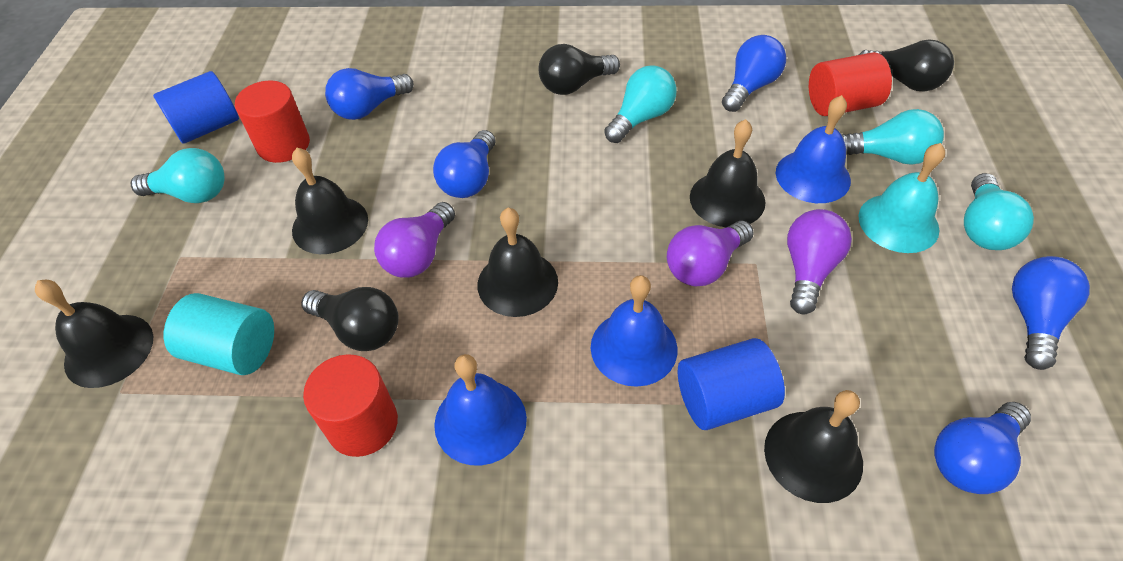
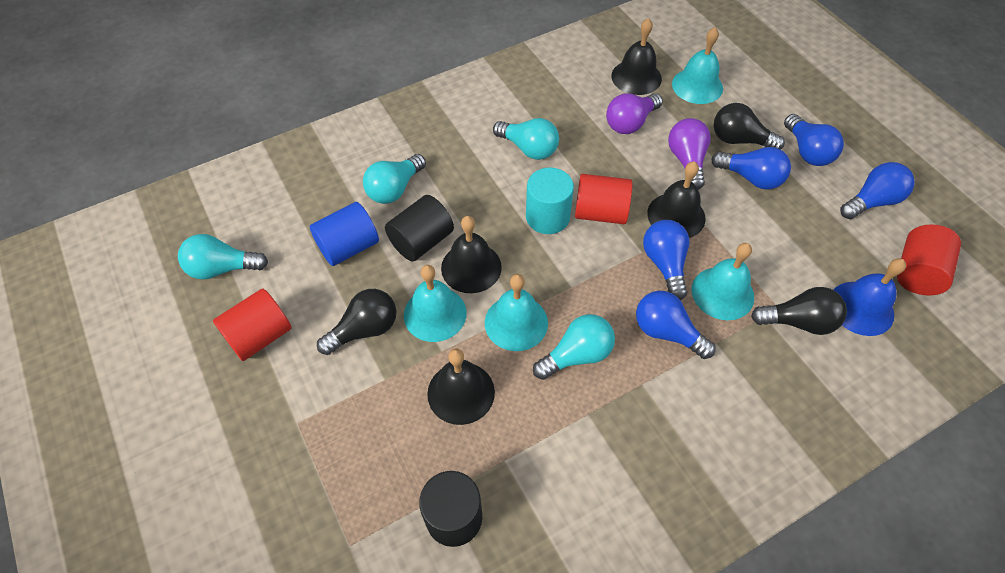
black bell: [35,280,153,388] [292,148,368,254] [478,208,558,317] [690,119,766,227] [764,390,863,503] = 5 -> [427,348,495,425] [441,216,502,293] [611,18,662,95] [647,161,706,238] = 4
black cylinder: none = 0 -> [385,195,454,262] [419,471,482,547] = 2
blue bell: [434,354,527,465] [591,275,677,387] [776,95,851,203] = 3 -> [834,259,906,336] = 1
blue cylinder: [153,71,239,144] [678,338,785,430] = 2 -> [310,202,379,266] = 1
purple light bulb: [374,202,455,278] [667,221,754,286] [787,209,852,314] = 3 -> [606,93,663,134] [668,118,711,190] = 2
turquoise bell: [858,143,945,253] = 1 -> [404,265,467,342] [485,274,548,351] [672,27,723,104] [692,243,754,320] = 4

